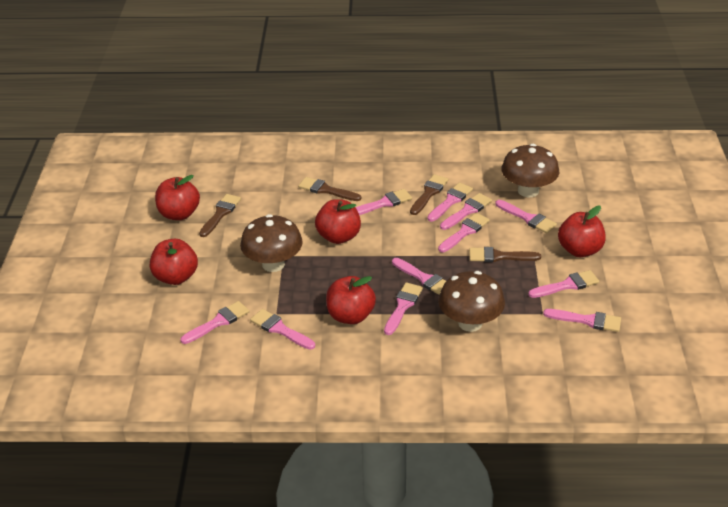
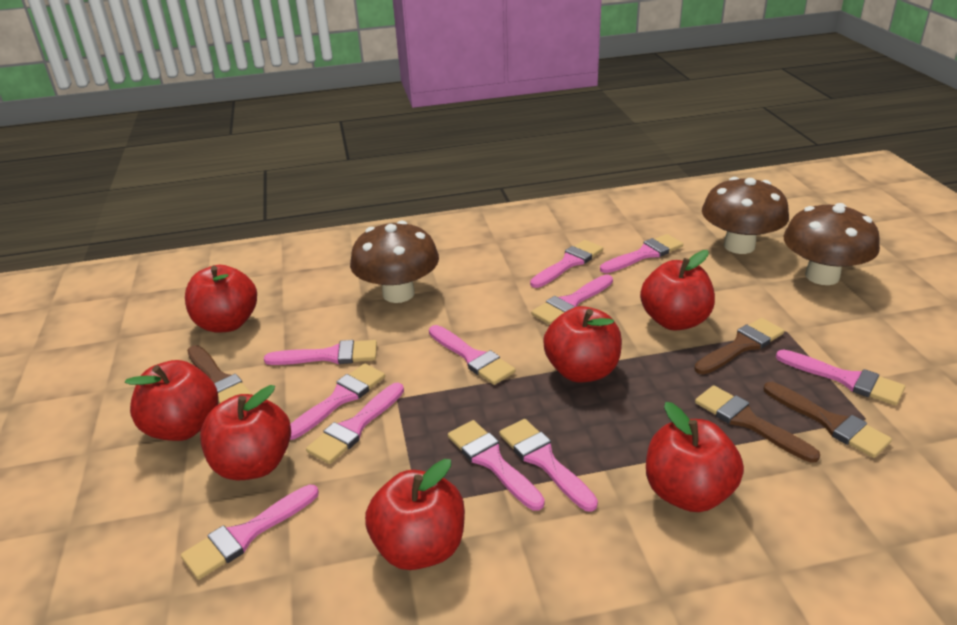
red apple: [150,239,198,285] [155,175,200,220] [315,199,361,244] [326,276,376,324] [558,206,605,257] = 5 -> [125,360,219,441] [185,265,257,333] [200,385,291,480] [365,459,465,570] [543,306,622,383] [640,250,715,331] [646,402,744,512] = 7

